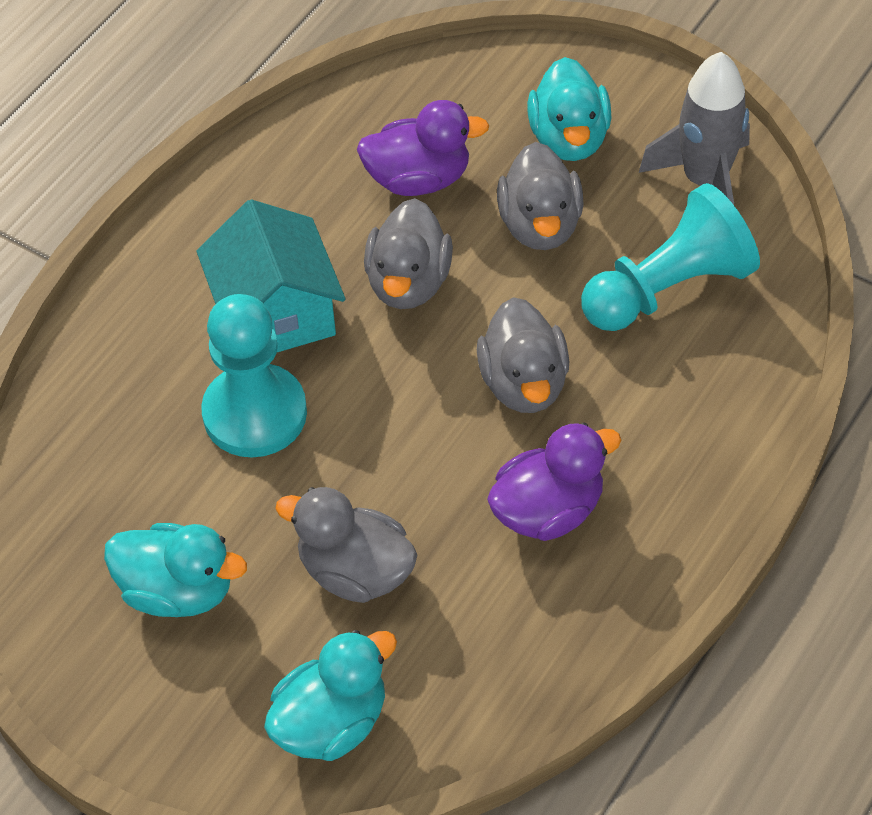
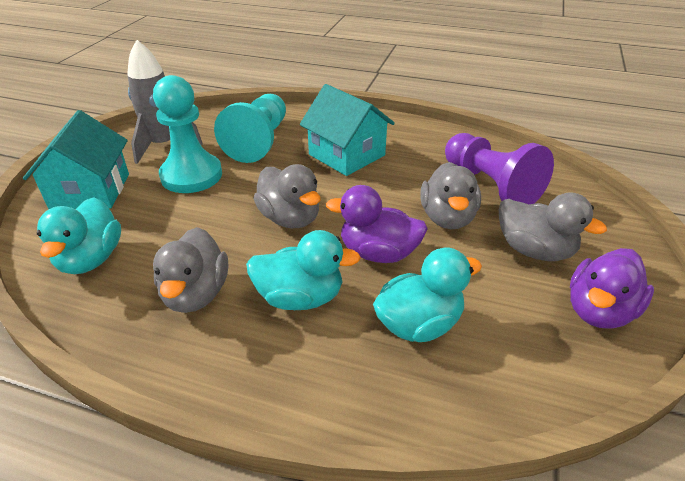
purple pawn: none = 0 -> [445,133,554,204] = 1
turquoise house: [197,199,345,352] = 1 -> [23,110,129,209] [300,84,395,176] = 2

